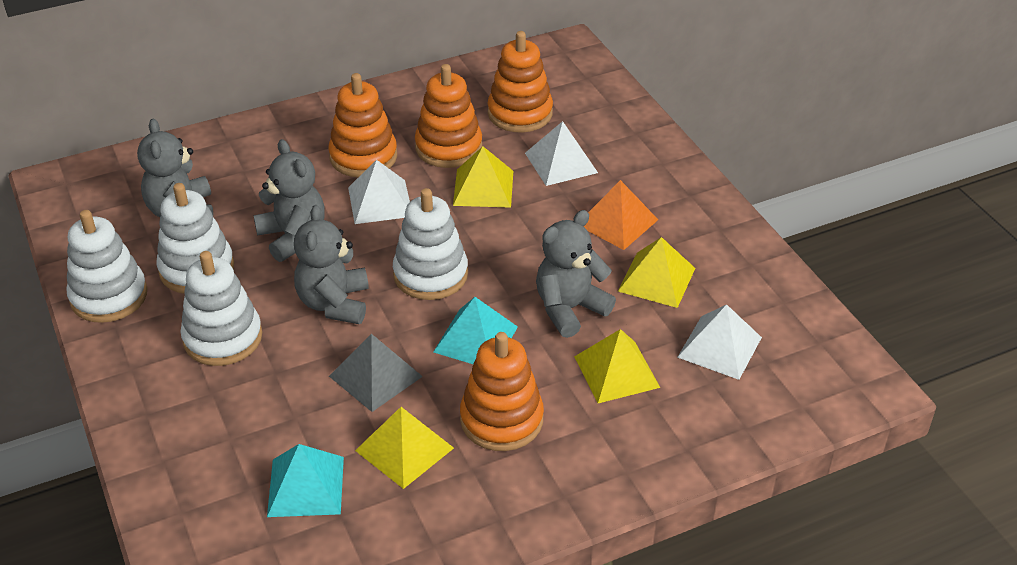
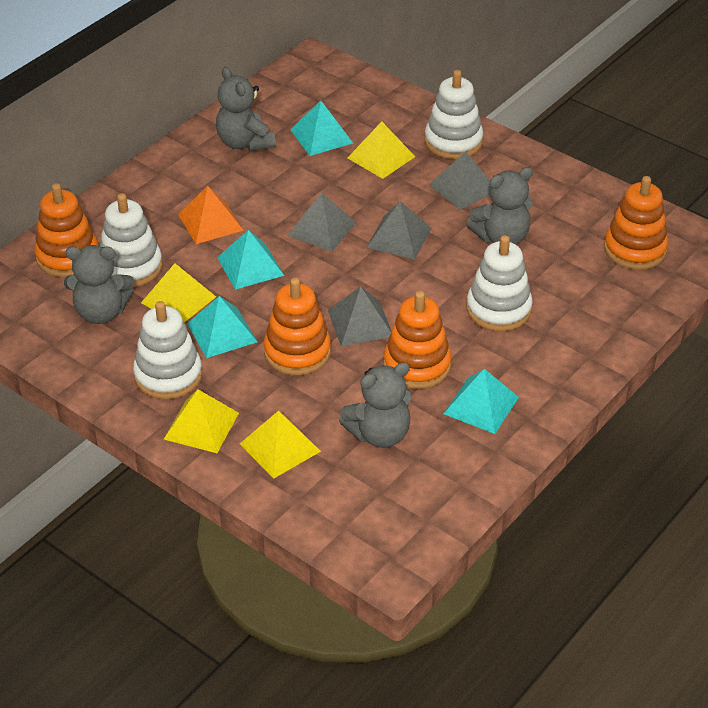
grey pyramid: [329,334,423,412] = 1 -> [287,192,357,252] [328,286,391,346] [366,201,431,259] [429,152,490,210] = 4
turquoise pyramid: [267,444,344,517] [433,297,518,364] = 2 -> [187,296,257,358] [217,230,284,290] [290,101,353,156] [443,369,519,434] = 4
white pyramid: [348,160,410,224] [525,121,598,186] [677,304,762,380] = 3 -> none = 0

